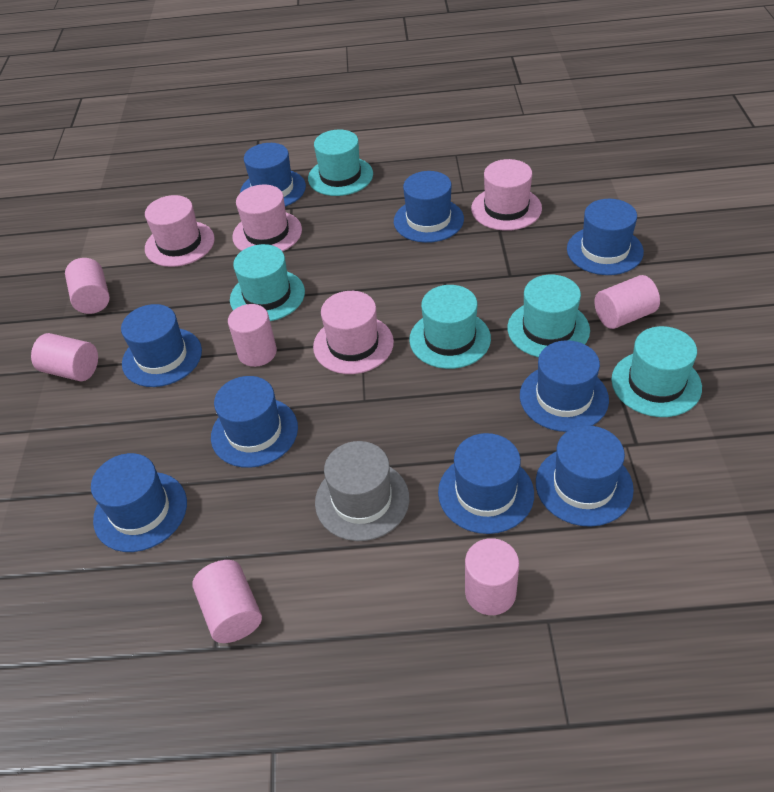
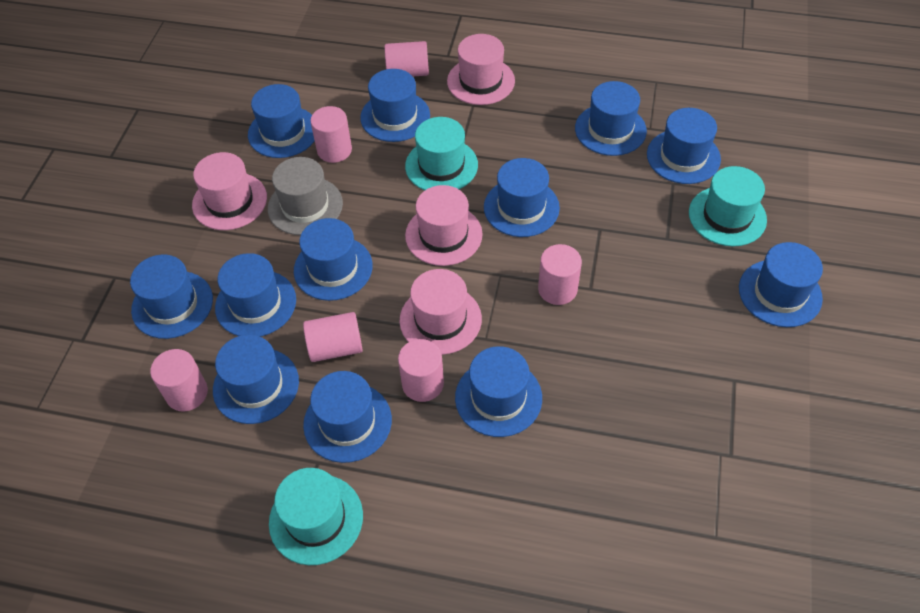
blue hat: [91,453,187,552] [121,304,202,387] [211,376,298,468] [240,143,306,207] [394,171,464,243] [438,433,534,534] [520,340,609,432] [536,425,634,527] [567,199,644,275] = 9 -> [130,255,213,339] [213,335,299,424] [215,253,296,337] [248,84,314,158] [294,218,373,301] [303,371,392,463] [360,69,430,142] [455,346,542,437] [484,158,560,237] [575,81,647,156] [647,108,721,184] [739,242,823,327] = 12
turquoise hat: [230,244,305,321] [308,129,373,196] [409,285,491,369] [507,275,590,357] [611,326,702,417] = 5 -> [269,468,363,565] [405,117,478,190] [689,166,767,247] = 3

